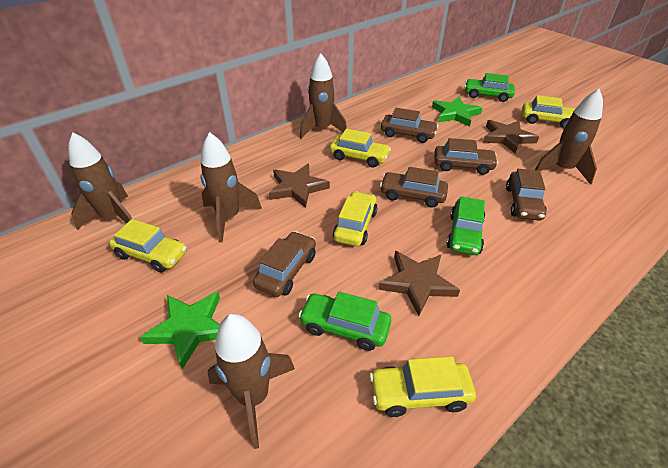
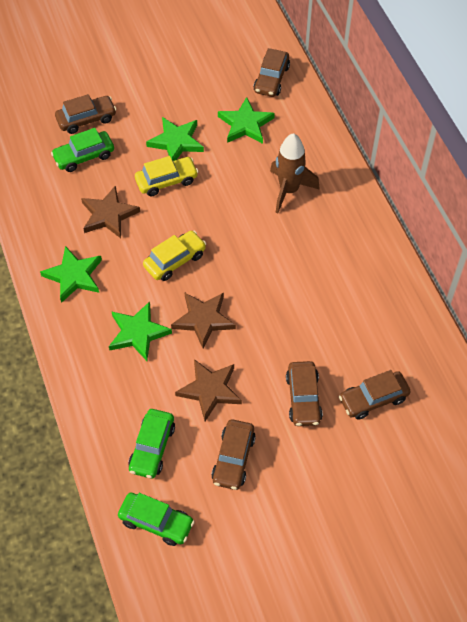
brown rocket: [68,132,132,230] [200,132,262,242] [207,314,295,449] [300,53,347,139] [535,89,603,185] = 5 -> [270,133,320,213] = 1
green star: [140,292,220,369] [432,96,482,127] = 2 -> [40,246,102,303] [109,301,172,361] [146,117,204,161] [218,97,275,144] = 4
yellow car: [109,219,187,272] [330,129,391,167] [333,191,378,246] [369,356,476,417] [522,95,575,128] = 5 -> [135,156,198,196] [143,231,206,281] = 2

